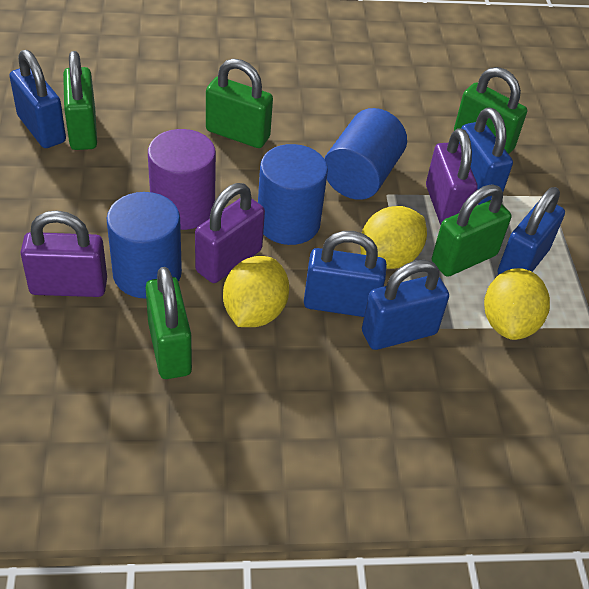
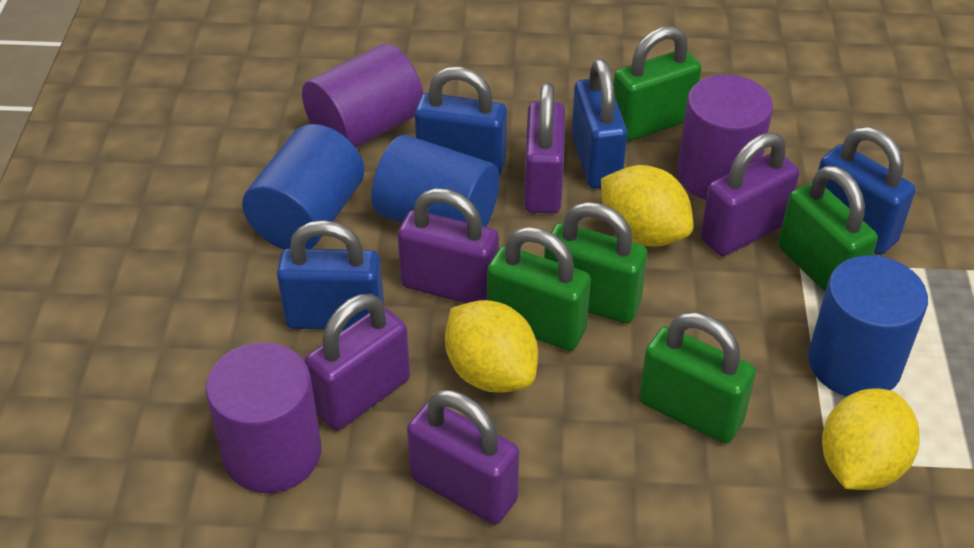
blue padlock: [10,50,66,148] [304,231,387,317] [362,260,449,350] [459,108,513,205] [498,187,565,275] = 5 -> [277,220,384,330] [415,67,507,176] [572,59,627,189] [818,126,916,255] = 4
purple cylinder: [148,129,216,230] = 1 -> [205,342,321,493] [302,44,423,148] [677,75,773,200] = 3
purple padlock: [20,211,107,297] [195,183,265,283] [426,128,478,225] = 3 -> [305,294,410,431] [397,188,499,303] [407,390,519,525] [524,82,565,214] [700,132,799,256] = 5

